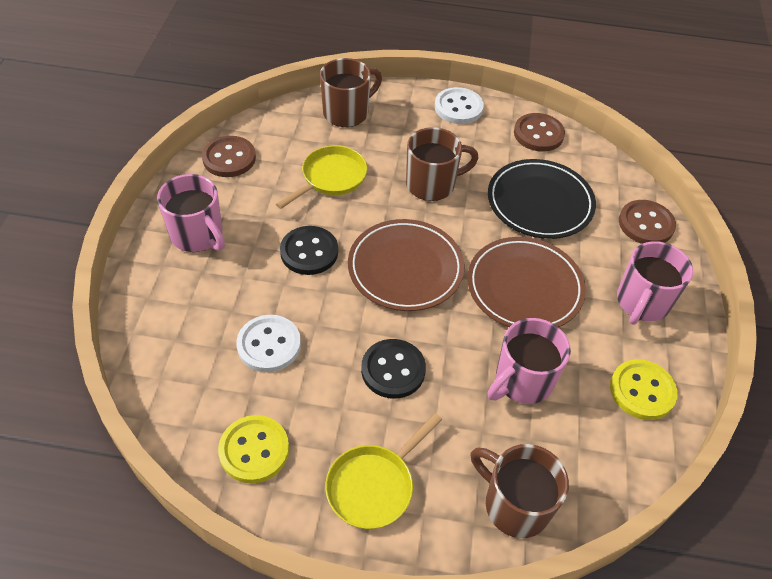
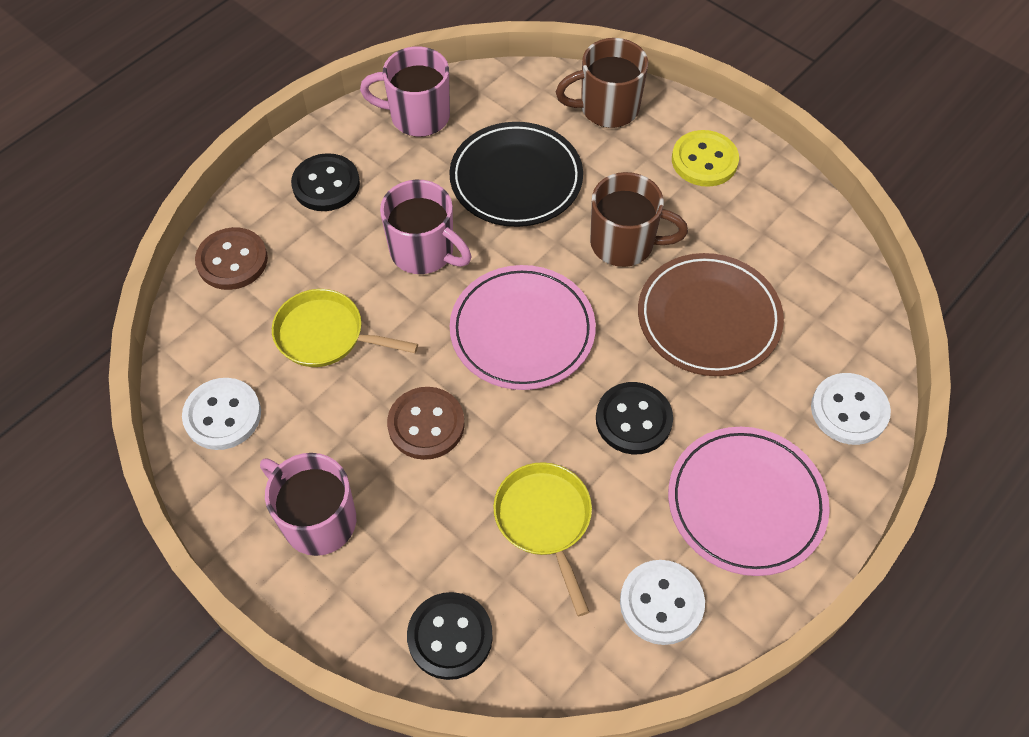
black button: [280,226,338,275] [361,339,426,399] = 2 -> [291,153,360,211] [407,592,493,680] [596,382,673,454] = 3
brown button: [202,136,256,177] [514,113,565,152] [619,200,676,244] = 3 -> [195,227,268,290] [387,387,465,460] = 2
brown mug: [320,58,382,127] [406,127,479,201] [471,444,569,538] = 3 -> [556,38,649,128] [590,172,688,267] = 2
brown plate: [348,219,465,311] [467,237,586,327] = 2 -> [638,253,784,376] = 1
pink plate: none = 0 -> [450,265,596,390] [668,427,830,576] = 2
white button: [236,315,301,372] [435,87,484,124] = 2 -> [182,378,261,450] [620,560,705,645] [811,373,891,445] = 3
yellow button: [218,415,289,483] [610,359,678,420] = 2 -> [672,130,739,187] = 1

